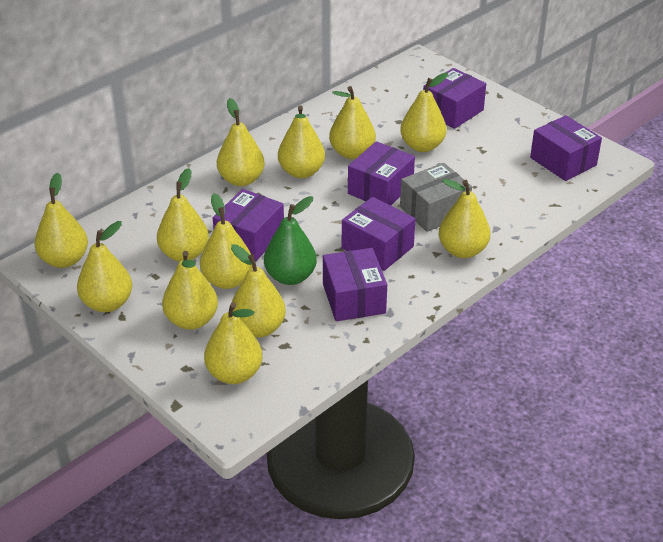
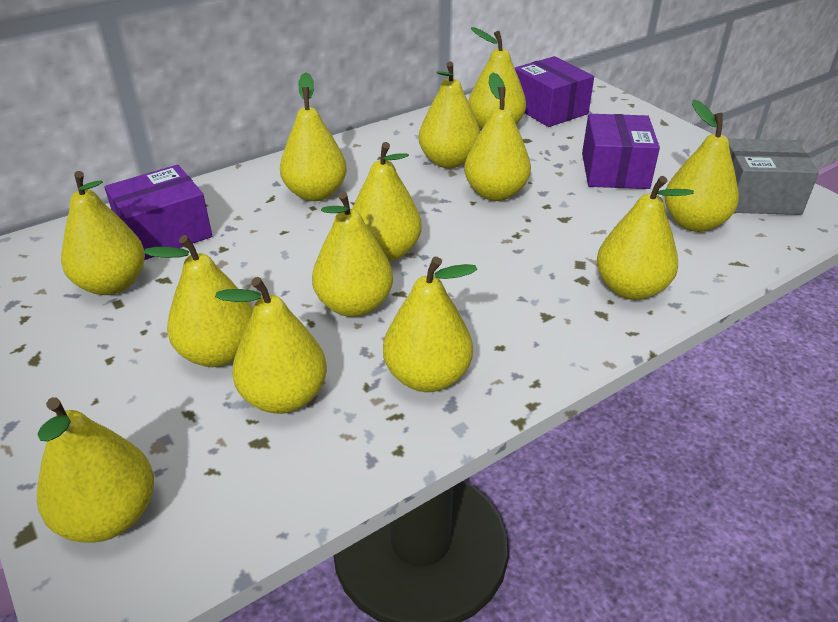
green pear: [264,196,317,285] = 1 -> none = 0
purple box: [213,189,284,262] [323,248,387,321] [342,197,416,271] [348,141,415,206] [423,68,486,129] [530,115,602,181] = 6 -> [104,165,212,260] [515,56,594,127] [582,114,660,189] = 3
yellow pear: [34,173,88,268] [77,221,132,312] [157,168,209,262] [162,251,218,330] [200,193,253,289] [204,302,263,384] [217,98,265,186] [231,244,286,338] [278,105,325,178] [329,86,376,159] [400,73,448,152] [439,179,490,258] = 12 -> [37,397,154,543] [61,171,145,295] [144,235,253,367] [215,277,327,414] [280,72,347,201] [312,191,393,317] [352,142,422,262] [383,257,477,392] [419,61,480,168] [464,72,531,201] [468,27,526,129] [597,176,694,300] [665,100,739,232] = 13

